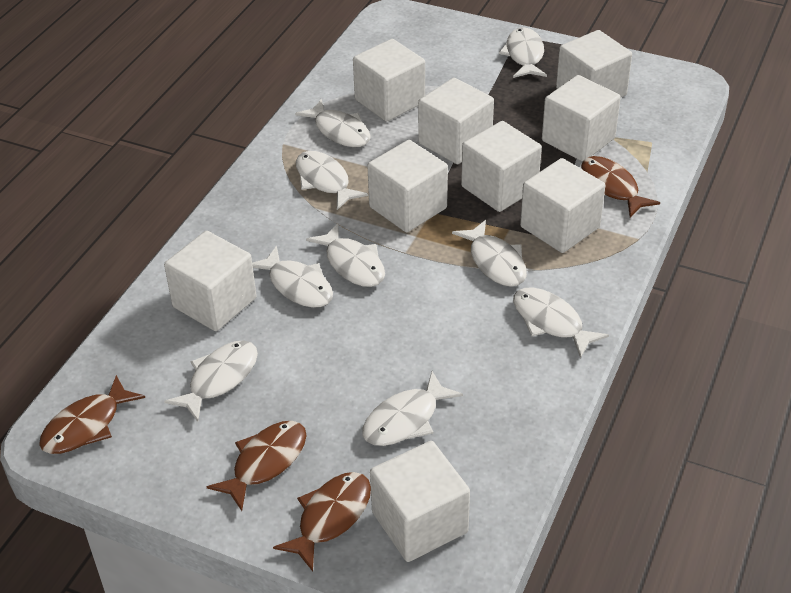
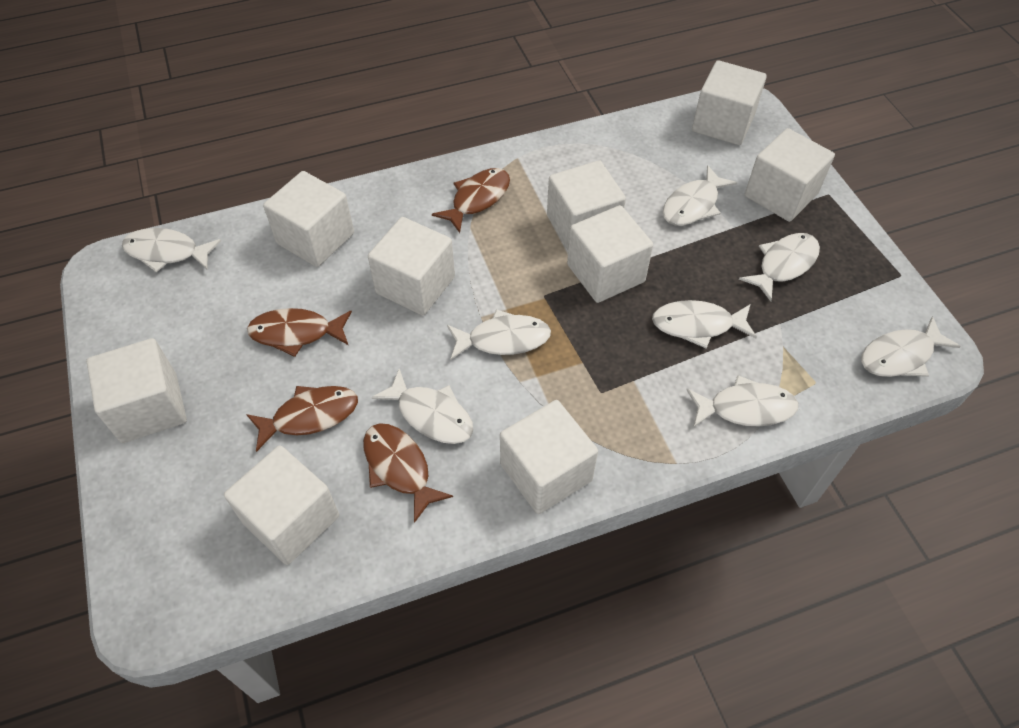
white fish: [164,340,258,422] [252,246,333,308] [295,99,371,147] [296,151,368,210] [306,223,385,287] [362,371,463,446] [452,220,527,287] [499,27,547,78] [513,288,609,358] = 9 -> [122,228,221,272] [371,369,473,444] [447,309,551,360] [652,300,757,348] [663,165,737,226] [686,375,798,427] [739,233,820,301] [861,316,961,377] = 8

